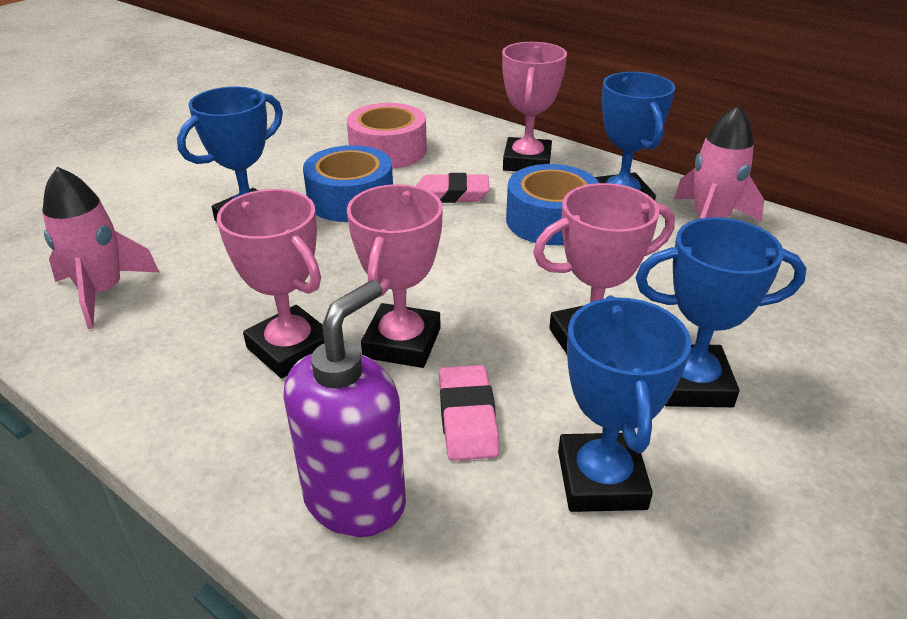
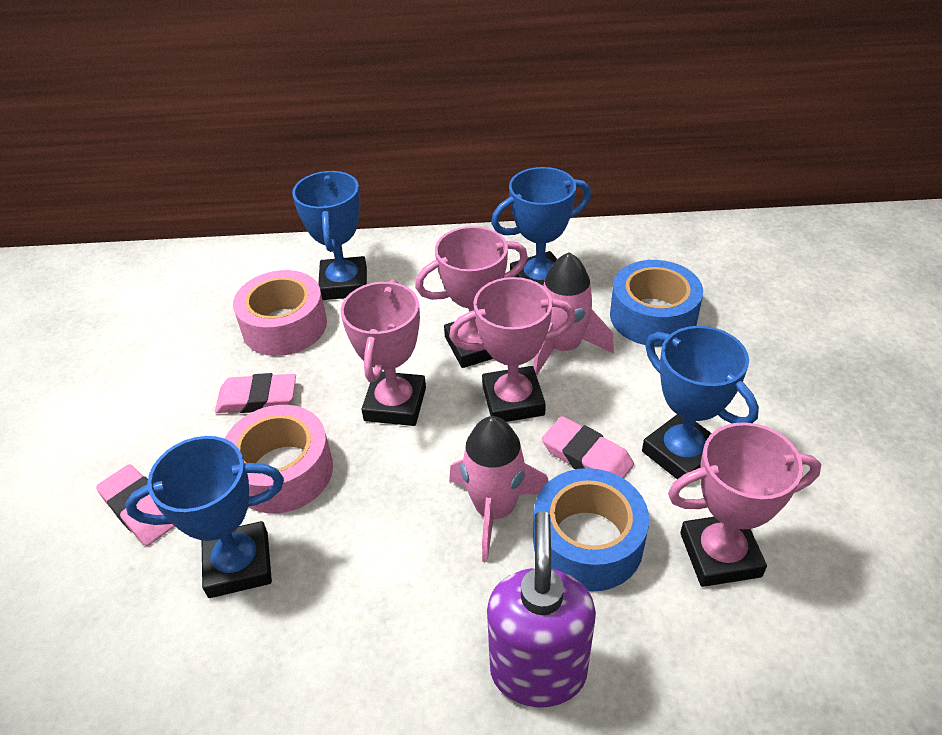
pink eraser: [416,173,489,203] [439,365,500,461] = 2 -> [96,464,175,546] [215,373,296,413] [542,416,634,479] = 3
pink tape: [347,103,427,168] = 1 -> [225,405,333,513] [233,270,327,356] = 2

